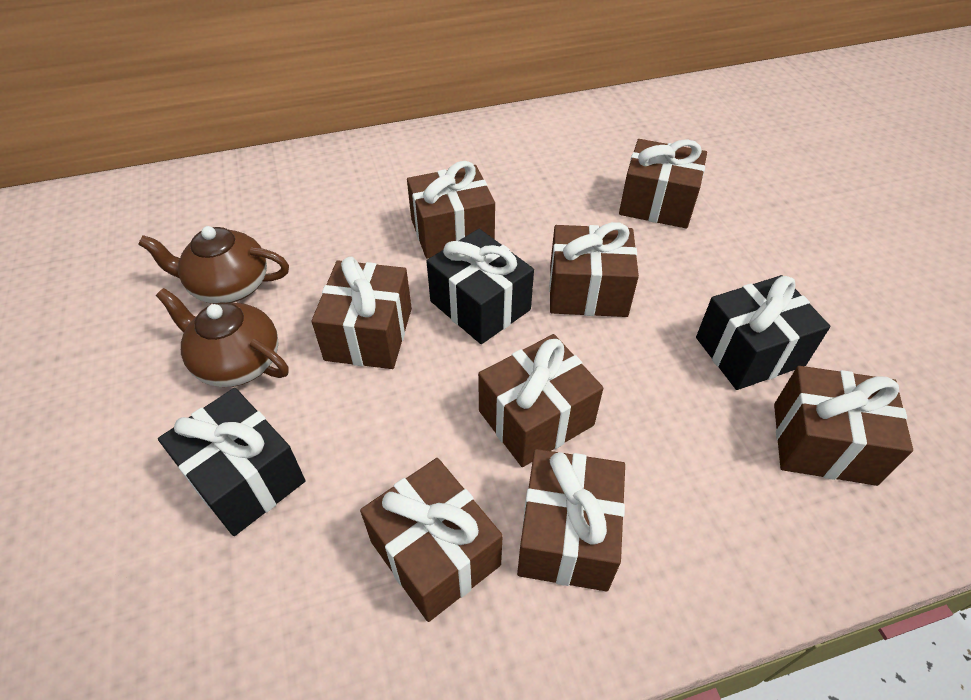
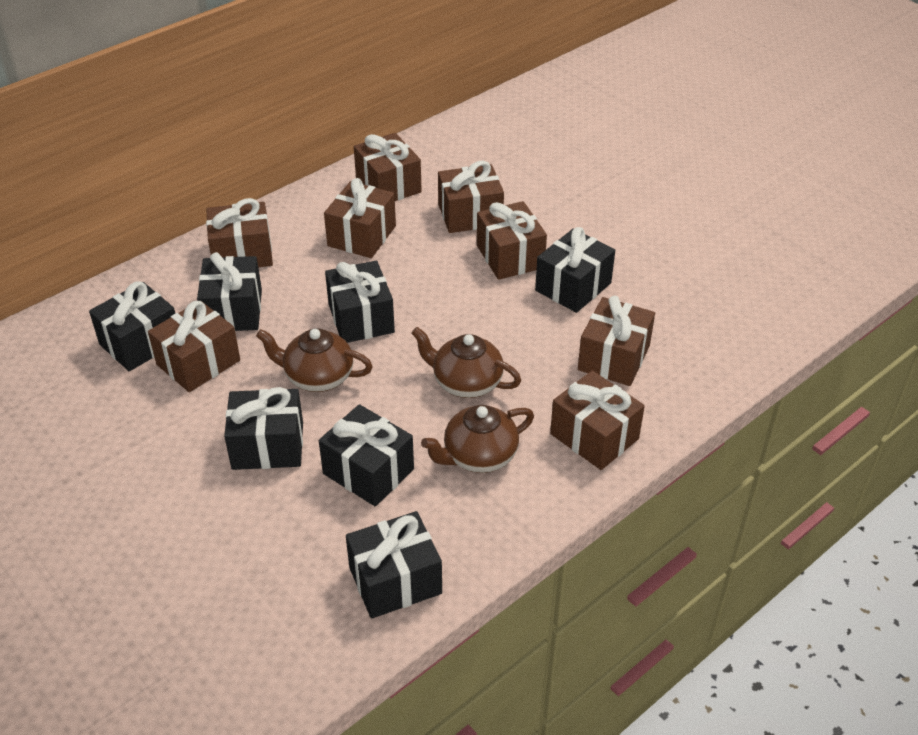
black gift: [158,388,305,536] [426,229,534,344] [696,275,830,390] = 3 -> [89,282,175,371] [197,252,262,331] [224,387,303,470] [319,404,414,506] [325,261,395,343] [346,511,442,619] [535,227,615,313] = 7
brown teapot: [138,226,289,304] [156,288,289,387] = 2 -> [256,329,373,392] [411,327,521,398] [421,405,534,473] = 3

